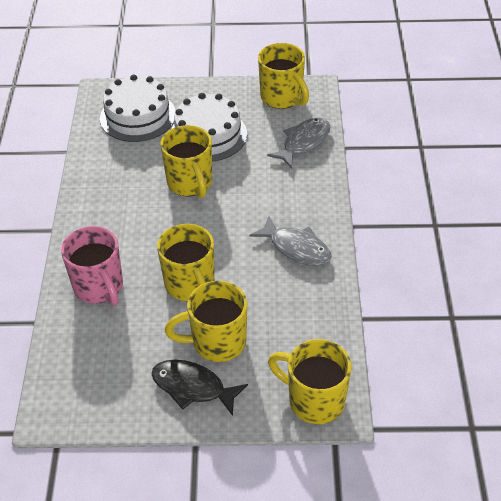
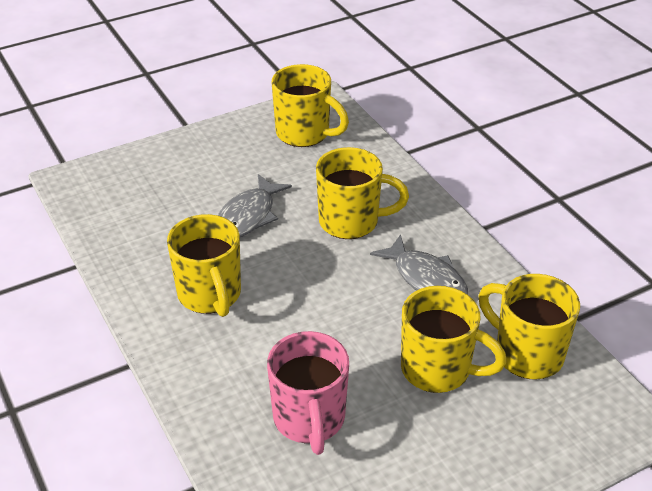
black fish: [151,360,248,416] = 1 -> none = 0
white cake: [100,74,176,142] [171,93,247,162] = 2 -> none = 0

